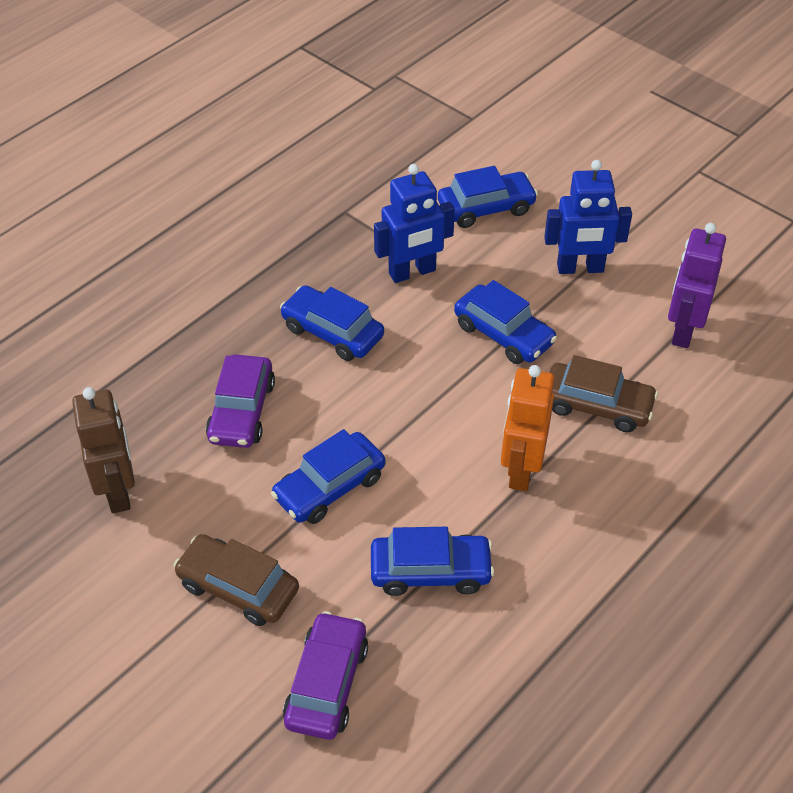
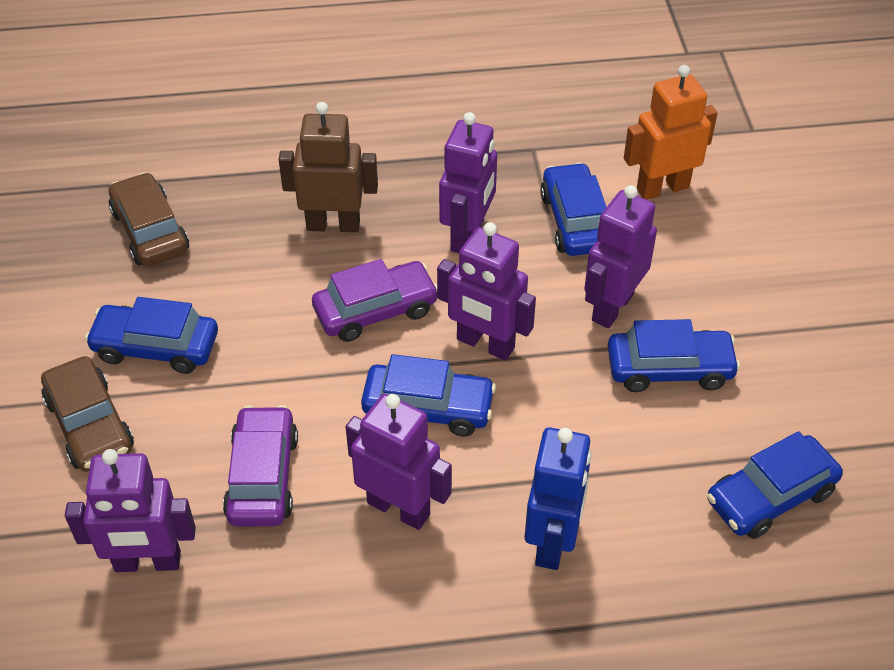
blue robot: [374,164,455,283] [544,160,632,274] = 2 -> [525,427,592,570] = 1
purple robot: [668,223,726,348] = 1 -> [65,449,196,572] [346,394,452,530] [437,222,536,360] [439,112,497,253] [584,185,657,328] = 5

